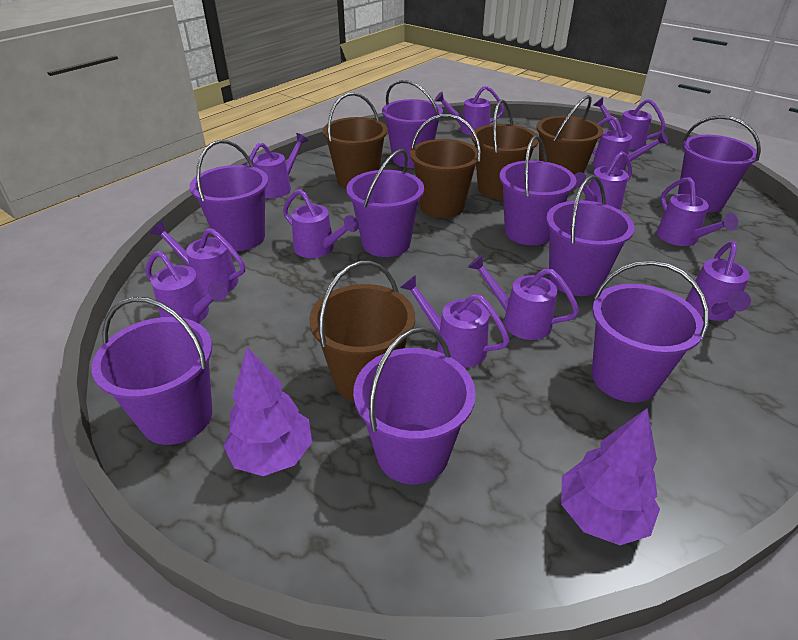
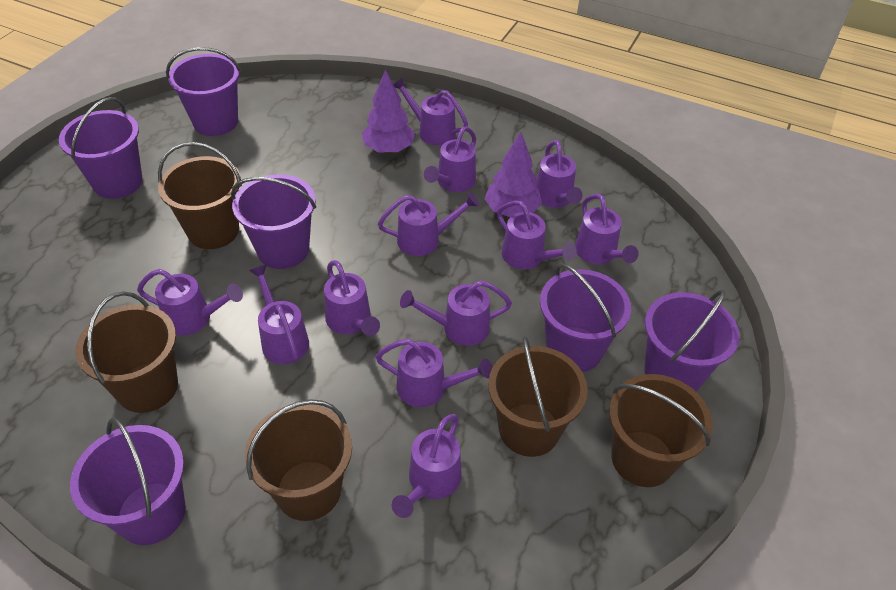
purple bucket: [91,297,212,445] [189,140,268,251] [346,149,424,257] [353,327,476,485] [382,80,443,168] [499,135,576,245] [546,175,635,296] [592,260,709,402] [678,115,761,213] = 9 -> [59,97,142,199] [70,418,186,545] [166,47,241,136] [231,174,316,269] [540,263,631,372] [644,289,740,391] = 6

